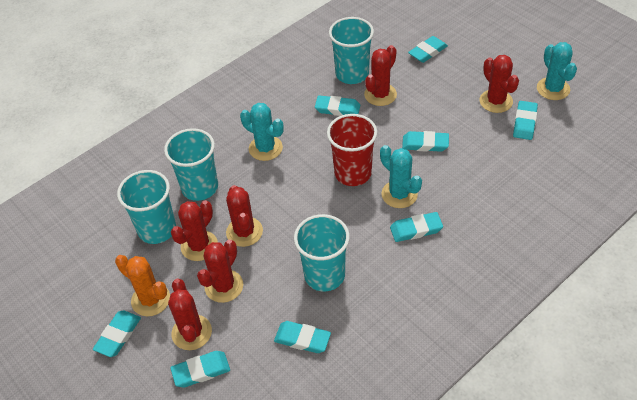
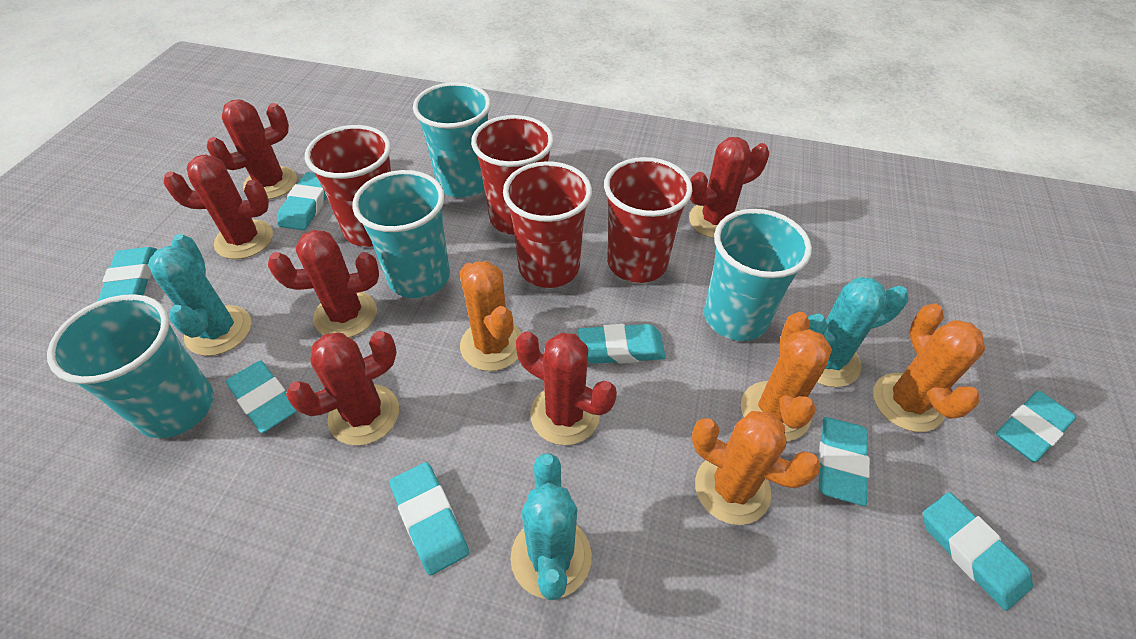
orange cactus: [115,255,170,316] = 1 -> [460,261,522,371] [692,411,821,525] [741,312,832,441] [873,303,985,432] = 4
red cup: [327,114,377,186] = 1 -> [305,125,391,247] [471,115,554,235] [503,161,592,288] [604,157,692,283] = 4

